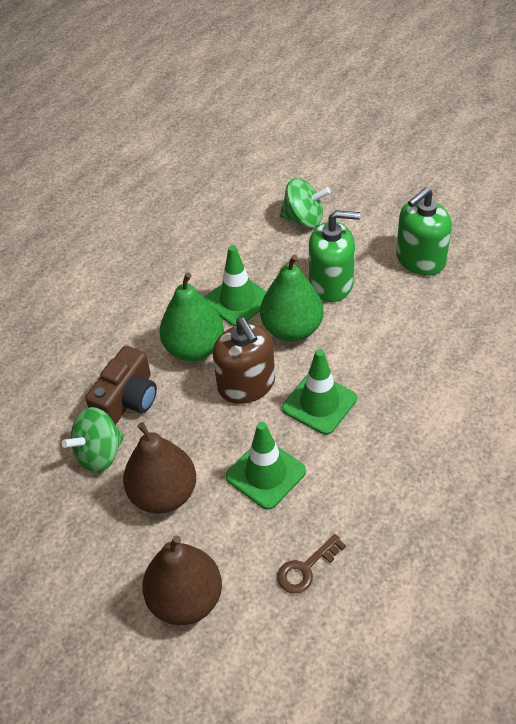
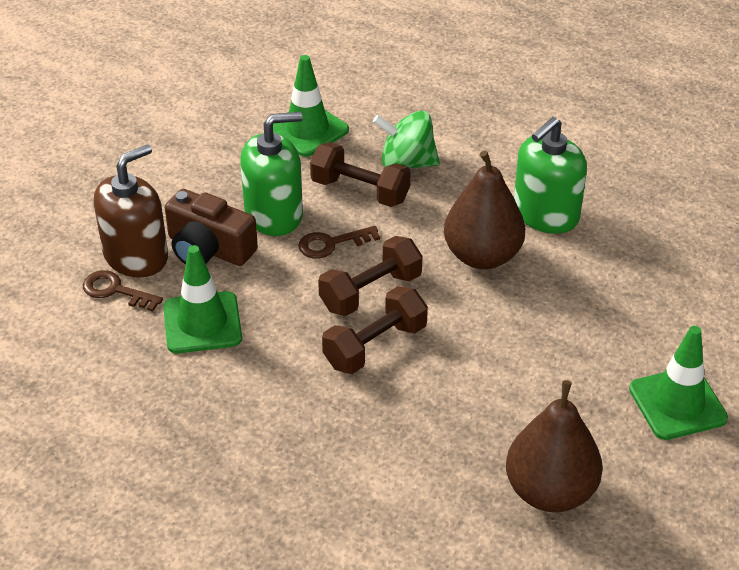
brown dumbbell: none = 0 -> [310,142,411,207] [318,236,423,316] [322,286,428,374] = 3
brown key: [277,534,346,593] = 1 -> [83,270,163,312] [298,226,380,259] = 2
green pear: [160,272,224,361] [260,255,323,342] = 2 -> none = 0
green spinning top: [62,407,124,473] [280,178,330,228] = 2 -> [373,111,440,168] = 1

